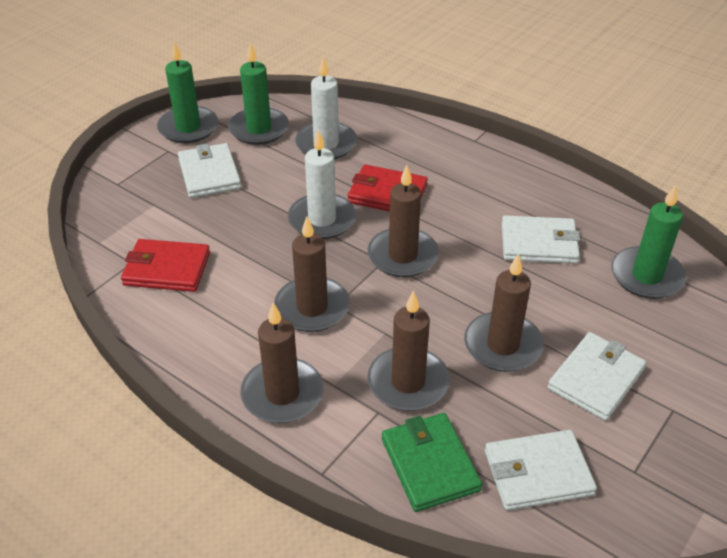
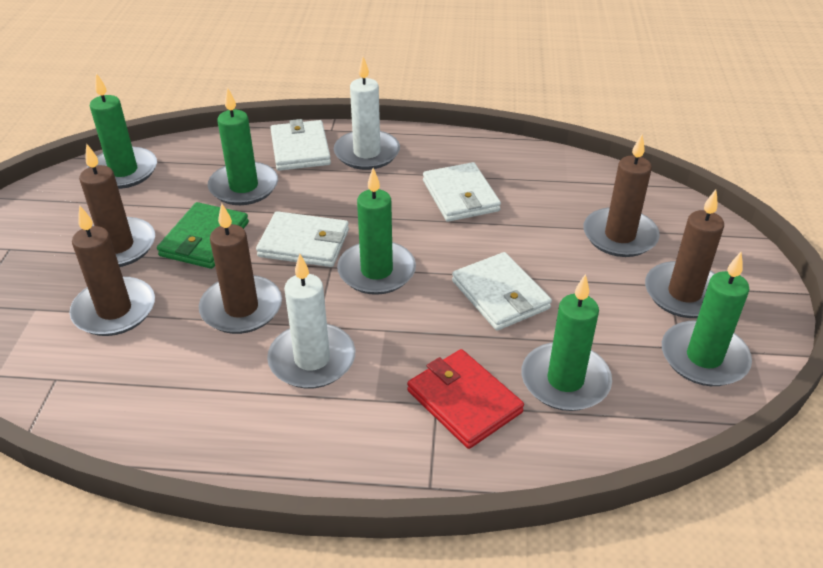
green candle: [157,42,218,143] [228,42,289,145] [611,185,686,299] = 3 -> [87,73,157,189] [208,87,278,205] [337,168,416,295] [522,274,612,411] [662,252,752,386] = 5
red wallet: [121,239,210,292] [348,164,428,212] = 2 -> [407,349,524,449] = 1

